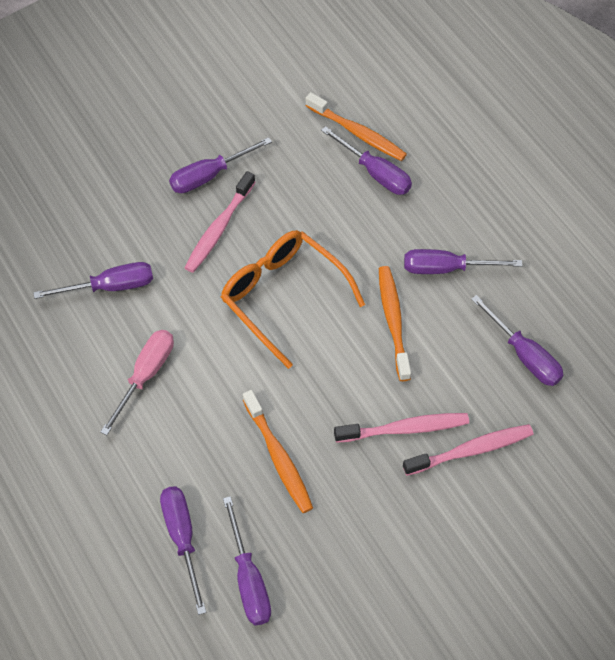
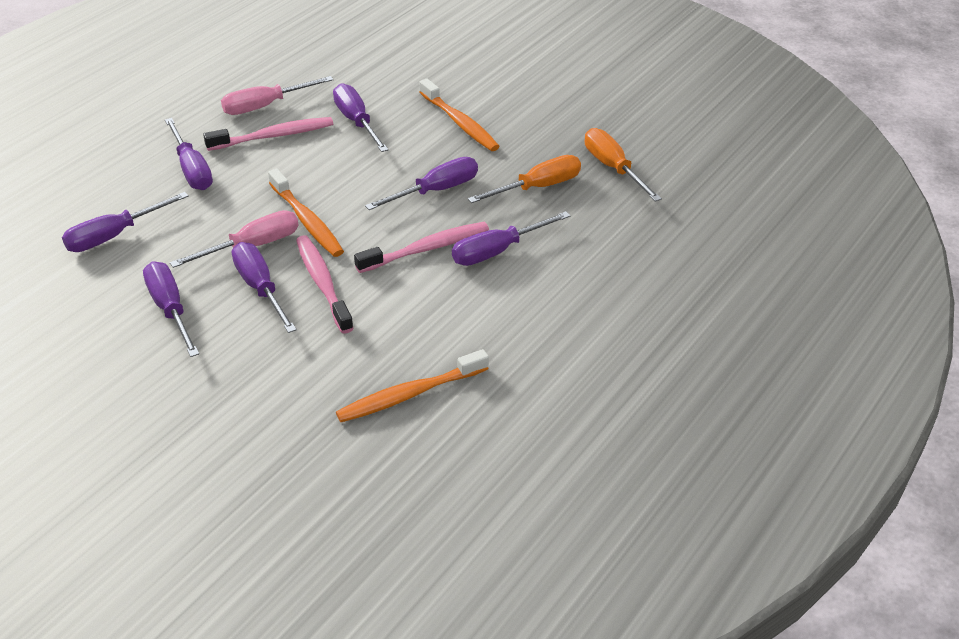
orange glasses: [221,230,365,369] = 1 -> none = 0
orange screwdriver: none = 0 -> [468,155,581,203] [585,128,662,202] = 2
pink screwdriver: [100,330,174,435] = 1 -> [170,210,299,268] [221,76,333,115] = 2

